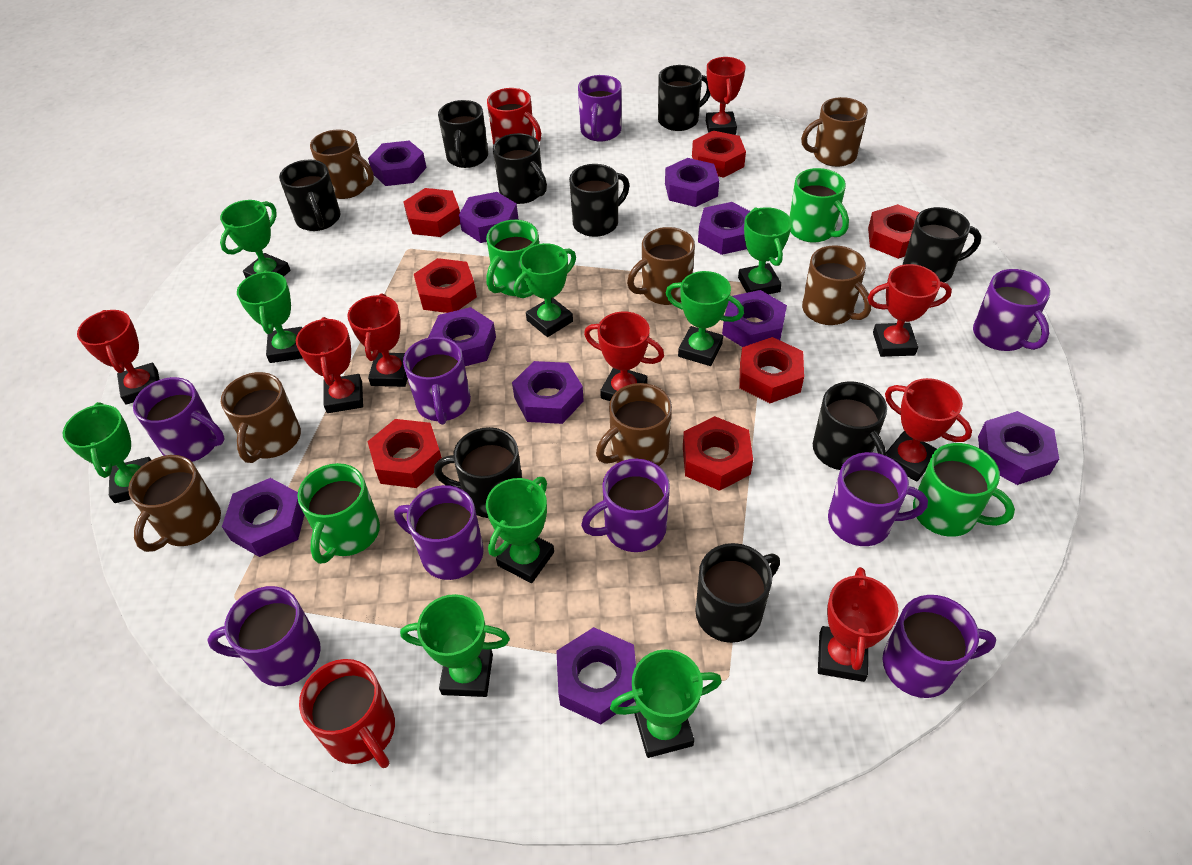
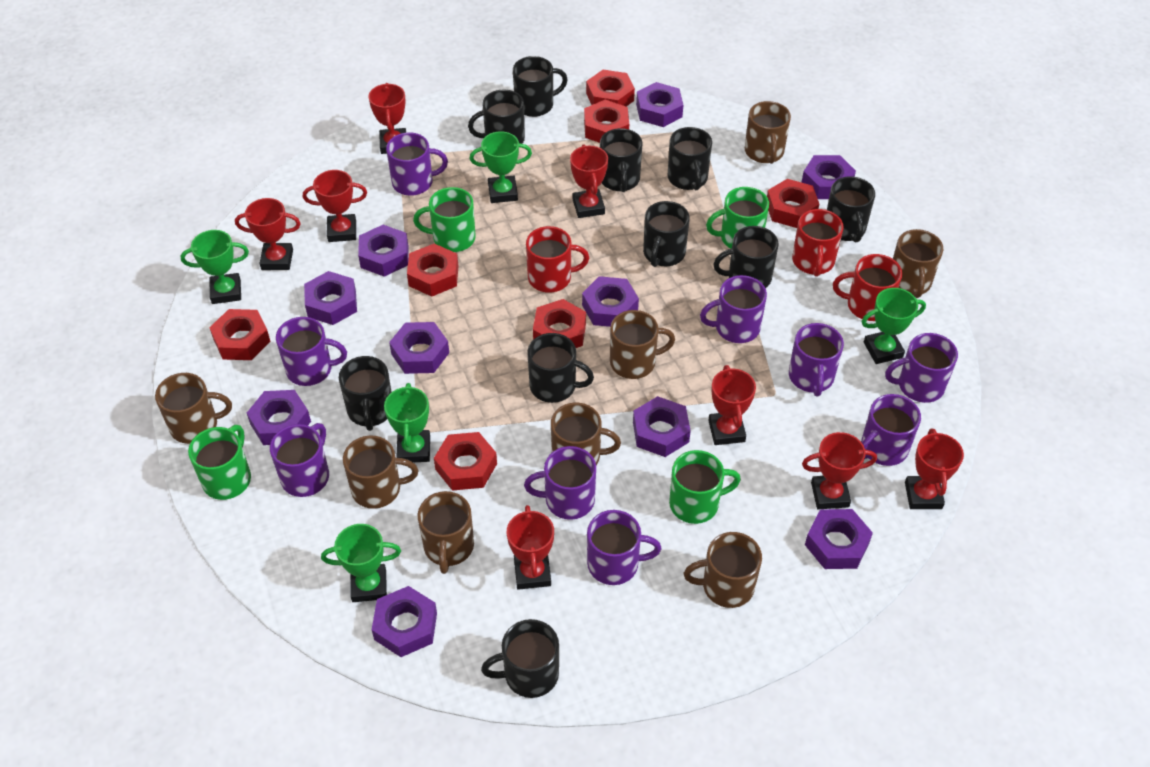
black mug: [279,159,341,231] [434,427,522,518] [438,100,488,168] [493,133,547,204] [569,164,629,237] [658,65,711,131] [695,543,780,643] [813,381,887,470] [903,207,981,282] = 9 -> [339,356,392,431] [468,90,525,144] [481,619,559,698] [513,56,568,117] [527,333,594,403] [600,128,642,192] [643,201,690,267] [668,127,712,190] [713,226,779,288] [827,176,875,242] = 10
brown mug: [128,455,221,552] [221,372,301,463] [310,129,374,199] [596,383,672,466] [627,227,695,305] [801,97,868,167] [802,245,871,325] = 7 -> [155,373,232,444] [343,436,418,509] [418,491,474,574] [551,403,621,465] [610,310,675,379] [684,532,762,608] [745,101,791,164] [893,229,943,298] = 8
green trophy: [63,402,151,503] [220,200,291,278] [237,270,303,363] [400,594,510,697] [486,477,554,583] [513,243,576,337] [610,649,722,758] [666,271,744,366] [738,207,792,295] = 9 -> [181,230,249,304] [321,524,401,602] [384,383,430,462] [470,131,532,203] [861,288,926,364] = 5
red mug: [299,659,395,768] [487,88,541,145] = 2 -> [526,226,589,293] [792,209,844,277] [833,254,902,321] = 3

